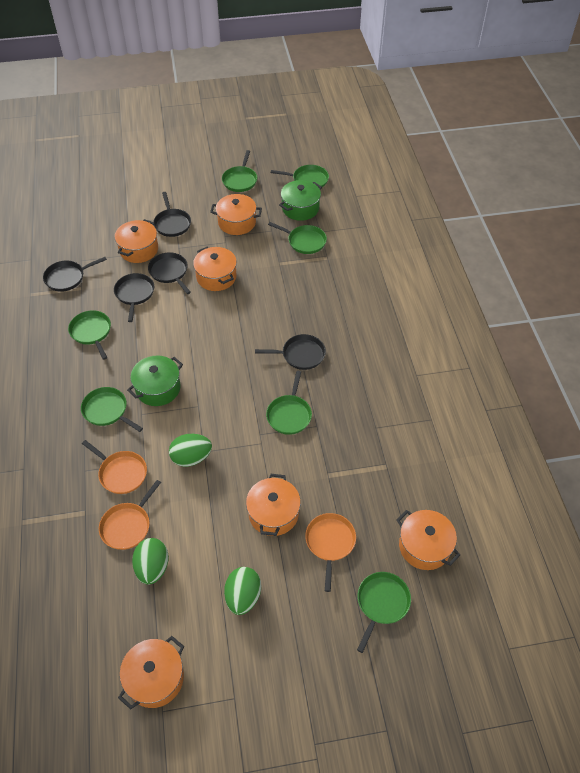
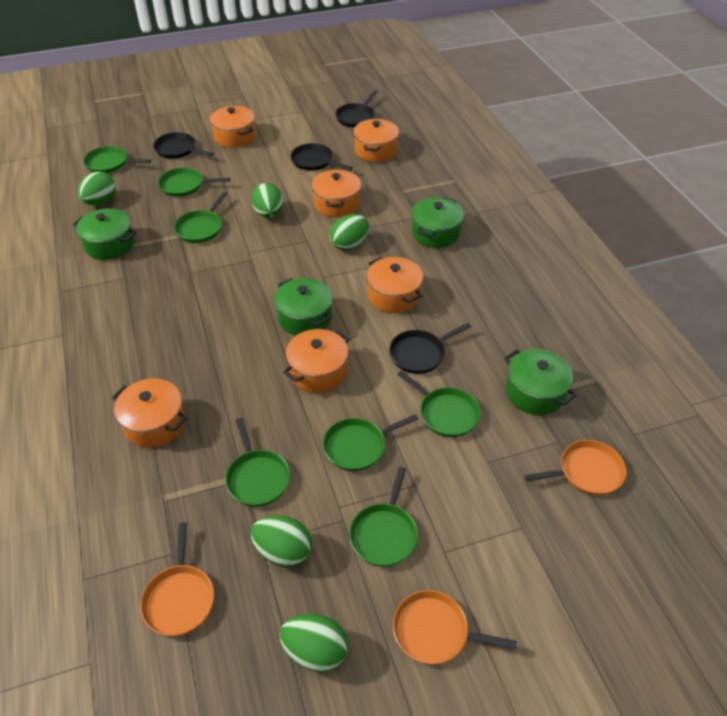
black pan: [43,257,107,292] [114,273,154,322] [148,252,191,294] [153,192,191,237] [255,334,326,370] = 5 -> [153,132,213,159] [290,143,353,171] [335,90,378,127] [389,323,471,374] = 4
green egg: [132,538,169,585] [169,434,212,467] [224,567,261,615] = 3 -> [78,172,116,205] [251,183,283,218] [251,516,312,567] [279,614,348,672] [329,214,369,251] = 5
green pot: [127,355,183,406] [279,180,322,221] = 2 -> [73,208,136,260] [274,278,333,335] [411,197,464,248] [504,349,577,415] = 4

